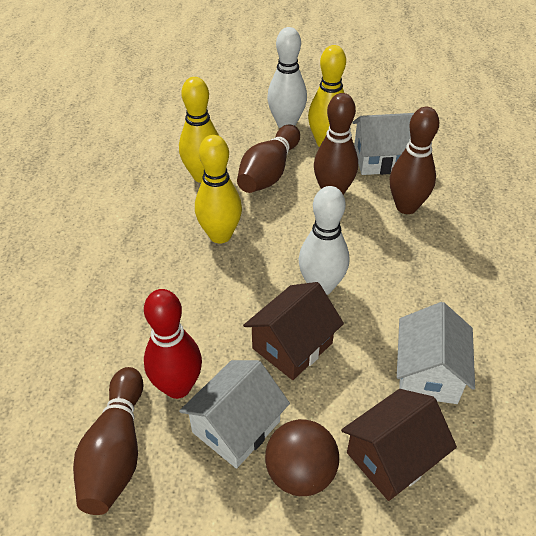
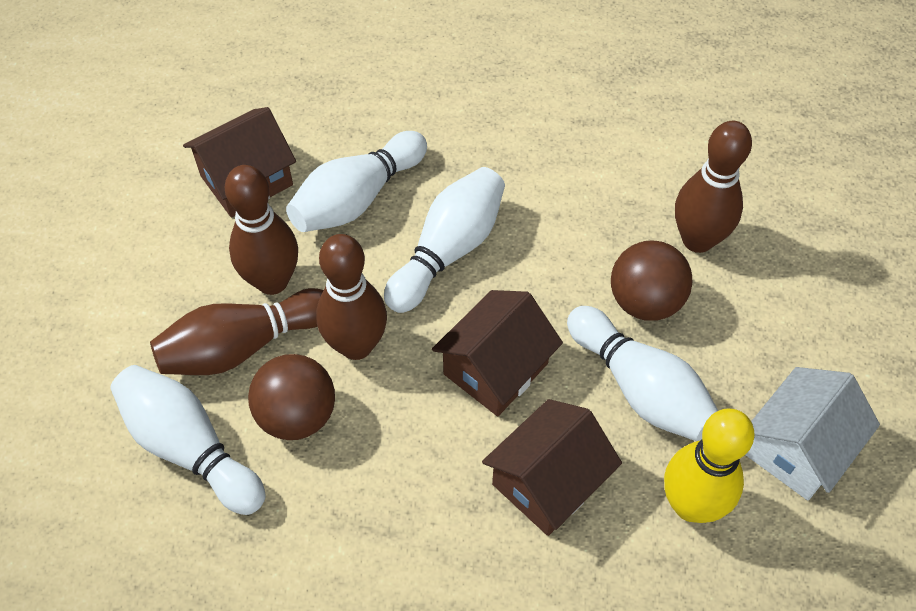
brown ball: [265,419,339,496] = 1 -> [248,354,335,440] [611,240,692,321] = 2
brown house: [243,282,344,380] [341,389,457,501] = 2 -> [183,107,296,218] [432,290,563,416] [482,399,622,536] = 3
red bowling pin: [144,289,202,399] = 1 -> none = 0
white bowling pin: [267,27,307,128] [299,186,349,295] = 2 -> [110,365,266,515] [286,131,427,232] [384,167,505,313] [567,306,718,441] = 4
white house: [179,360,290,469] [352,113,414,175] [397,302,475,404] = 3 -> [745,367,880,500] = 1
yellow bowling pin: [179,77,219,183] [195,135,242,244] [308,45,346,147] = 3 -> [664,408,755,523] = 1

